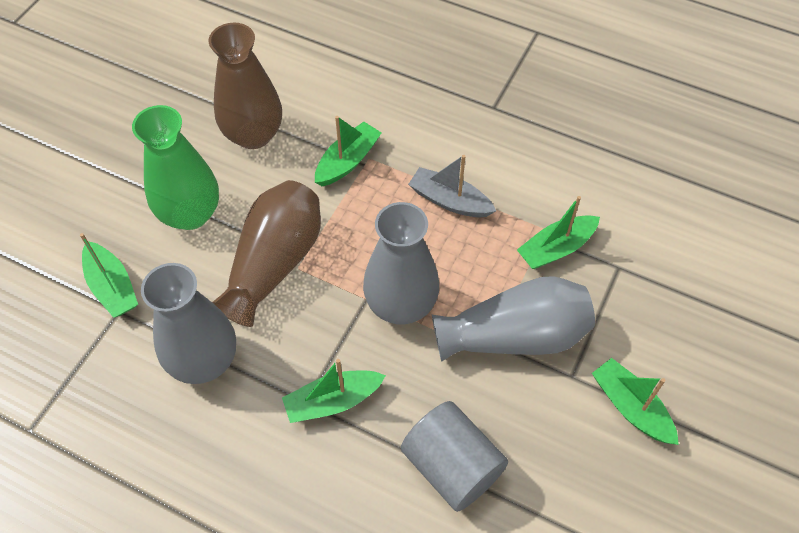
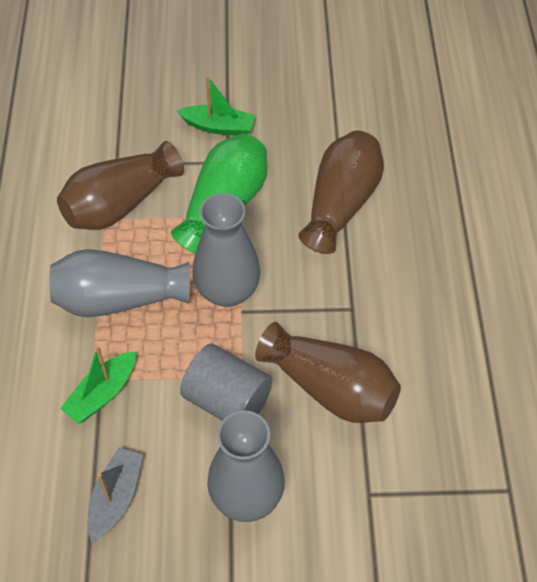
brown vase: [209,23,282,149] [212,180,321,327] = 2 -> [57,141,184,230] [255,322,401,423] [298,131,384,254] = 3
green boat: [80,233,138,318] [282,359,386,423] [315,116,382,186] [517,196,600,269] [592,358,679,445] = 5 -> [60,346,136,424] [177,76,255,136] = 2

